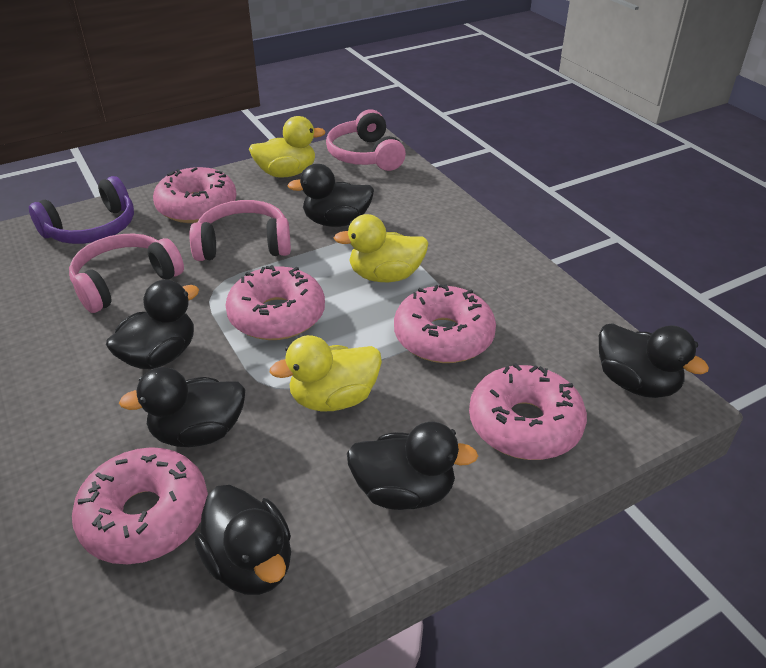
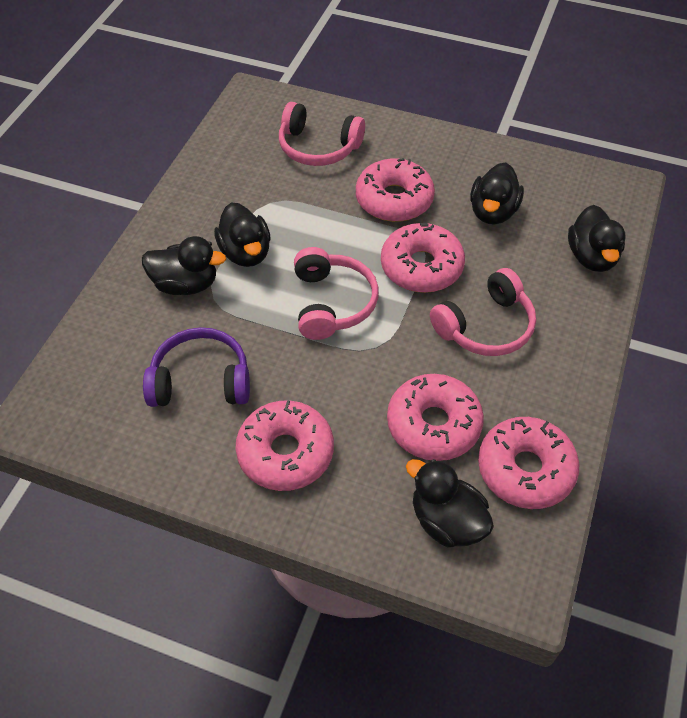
black duck: [106,280,199,369] [119,367,246,447] [194,485,291,595] [287,164,374,227] [347,422,478,510] [599,323,709,398] = 6 -> [142,236,226,295] [214,202,271,267] [406,459,494,547] [470,163,524,225] [568,205,626,272] = 5
yellow duck: [249,116,326,178] [269,335,382,411] [334,214,428,282] = 3 -> none = 0

